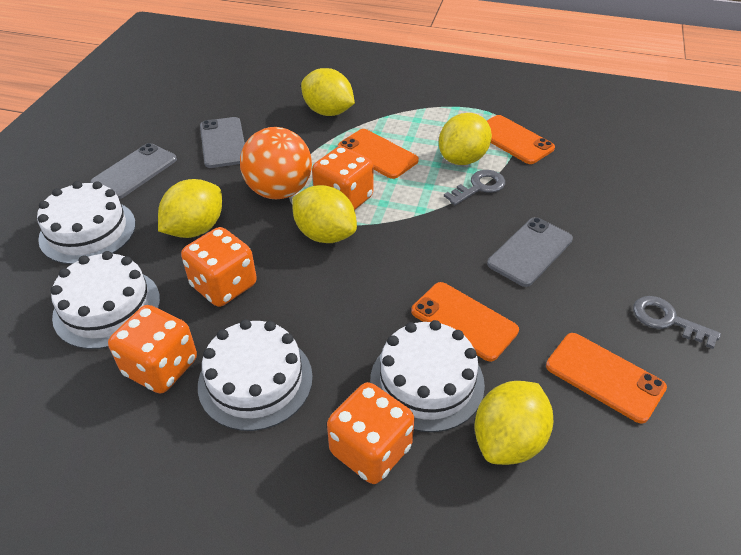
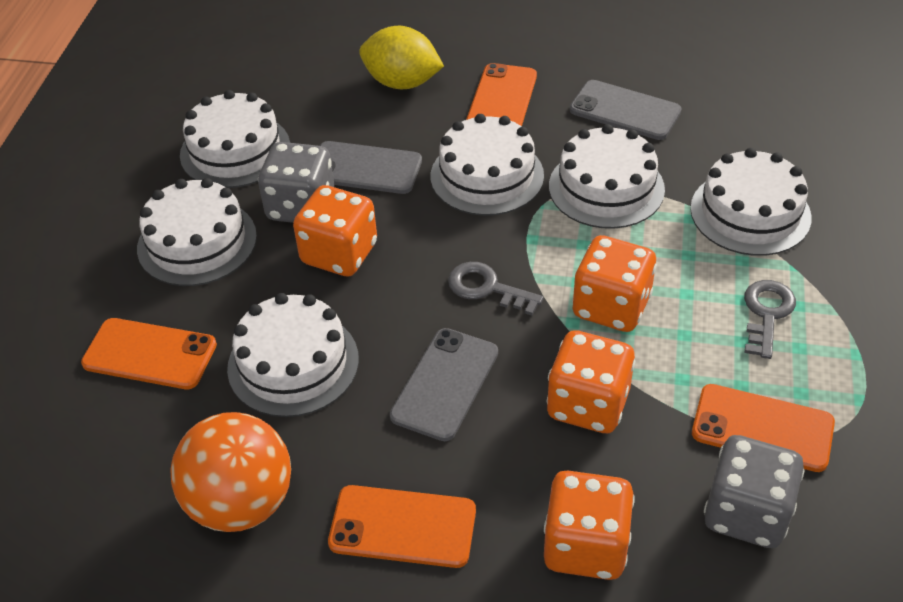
grey dice: none = 0 -> [258,142,334,223] [704,435,804,548] = 2
white cake: [37,181,136,264] [51,251,160,349] [198,319,313,431] [370,320,485,432] = 4 -> [137,178,257,286] [180,90,290,188] [227,293,359,417] [431,114,544,216] [549,124,665,229] [690,148,812,256] = 6
yellow lemon: [158,179,222,238] [292,185,357,243] [301,68,355,116] [439,113,492,165] [474,381,553,465] = 5 -> [359,26,444,89] = 1

